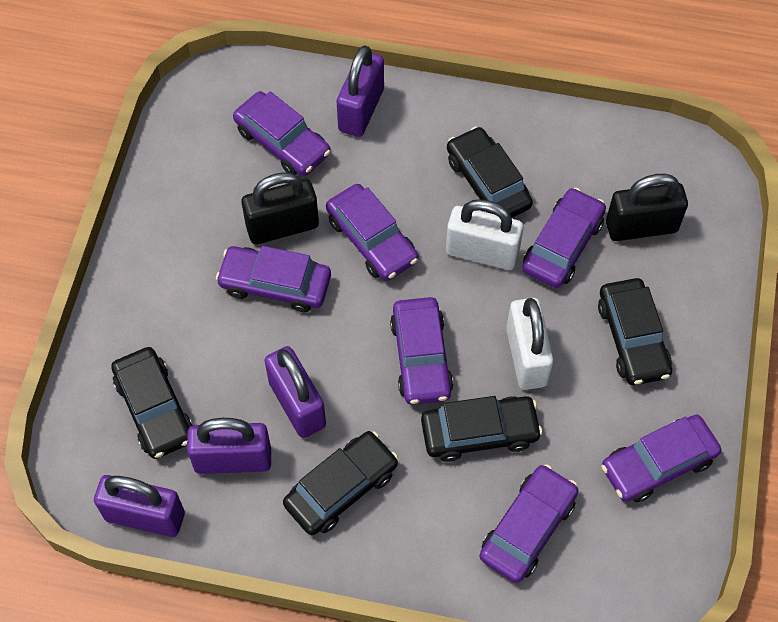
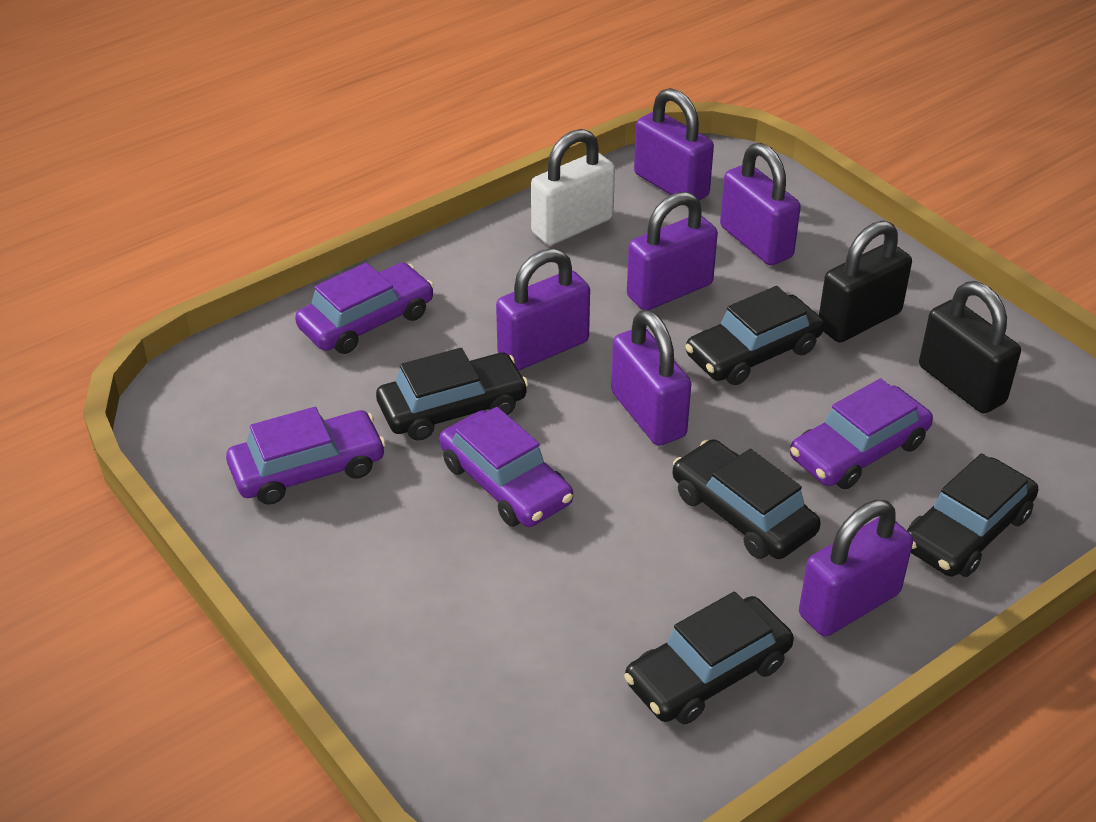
purple car: [216,246,331,312] [233,91,331,176] [326,184,419,281] [390,297,453,405] [479,464,579,583] [522,188,606,288] [601,415,721,503] = 7 -> [226,407,386,505] [295,263,434,354] [439,407,573,527] [790,378,933,489] = 4
purple padlock: [94,475,185,537] [187,418,271,474] [264,346,326,438] [337,45,384,137] = 4 -> [496,248,590,370] [611,310,691,446] [627,192,718,310] [634,88,714,200] [720,143,801,266] [799,500,913,637] = 6
white padlock: [446,199,523,270] [506,298,553,390] = 2 -> [531,129,615,245] = 1

